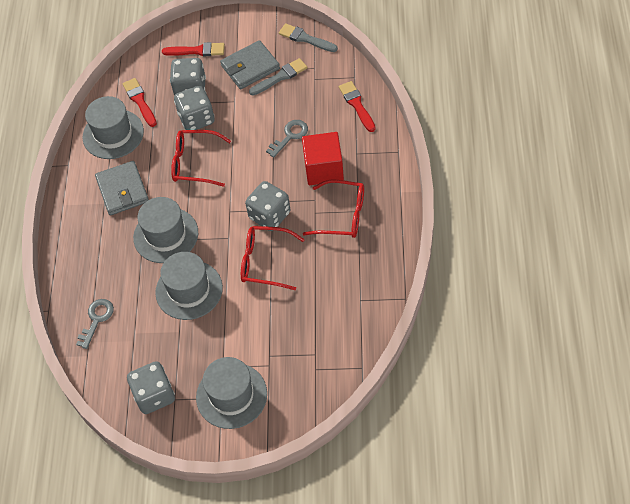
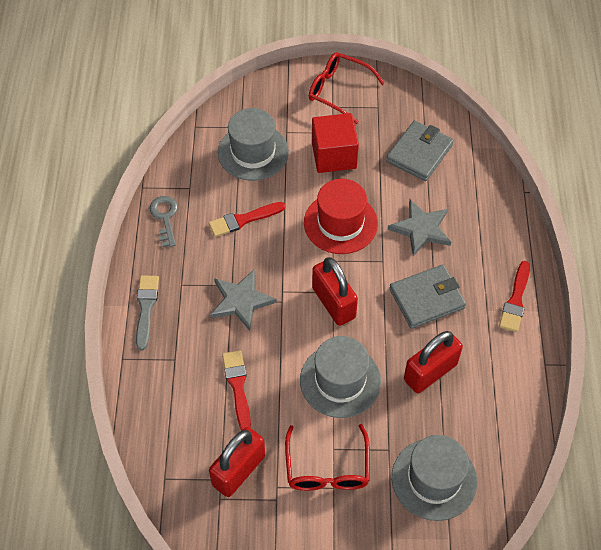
grey brush: [249,58,307,96] [279,23,338,52] = 2 -> [136,275,159,350] = 1
grey dice: [127,361,175,414] [170,58,206,95] [174,86,215,130] [245,181,290,231] = 4 -> none = 0
grey hat: [83,96,144,159] [133,197,198,263] [155,252,223,320] [196,357,267,429] = 4 -> [218,108,289,181] [300,336,381,418] [392,435,477,521] = 3
grey key: [76,299,114,349] [266,120,308,158] = 2 -> [149,196,178,247] = 1
grey star: none = 0 -> [210,270,277,331] [388,200,451,256] = 2
red glasses: [171,130,231,187] [241,226,305,290] [303,180,364,238] = 3 -> [285,424,370,491] [309,52,385,124] = 2
red hat: none = 0 -> [304,179,378,254] = 1
red padlock: none = 0 -> [209,427,265,497] [312,257,358,326] [404,331,463,393] = 3

